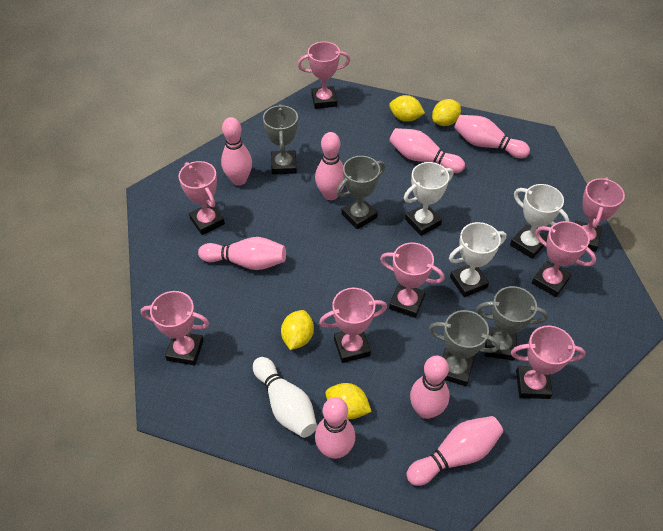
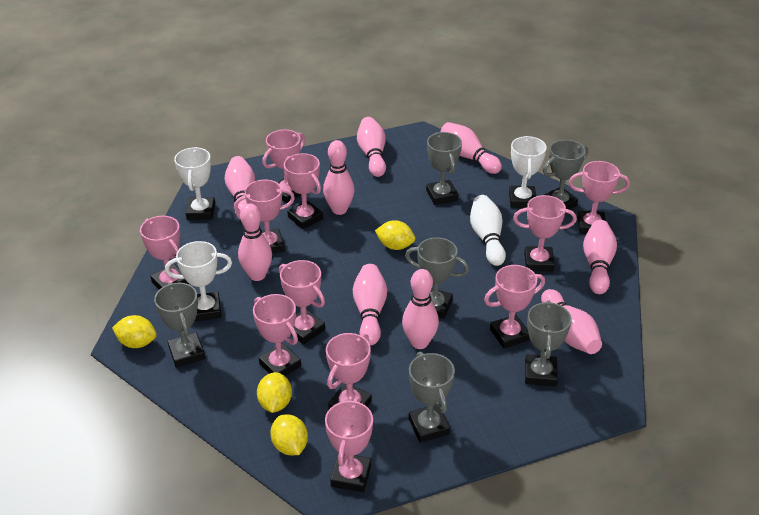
grey trophy: [263,104,298,175] [336,156,385,229] [429,310,500,386] [476,286,548,360] = 4 -> [154,282,205,367] [405,237,469,319] [409,352,455,443] [426,132,462,205] [525,300,572,386] [543,140,588,209] = 6
pink bowling pin: [198,237,286,270] [221,117,252,186] [315,132,345,200] [315,397,355,459] [389,128,465,173] [406,416,503,486] [410,356,450,419] [454,115,530,158] = 8 -> [224,156,255,220] [238,204,272,281] [323,140,354,215] [353,264,387,346] [357,117,386,177] [402,269,439,349] [441,122,502,174] [541,289,602,354] [583,220,617,294] = 9
pink trophy: [141,291,209,365] [178,161,225,235] [298,42,350,109] [319,288,387,363] [380,243,445,318] [511,326,586,399] [532,221,596,297] [574,177,625,252] = 8 -> [140,216,189,290] [234,180,295,254] [253,294,301,376] [262,130,305,203] [279,260,325,345] [284,153,323,229] [325,398,373,492] [326,333,372,409] [484,265,545,349] [513,195,577,272] [569,161,630,234] = 11

